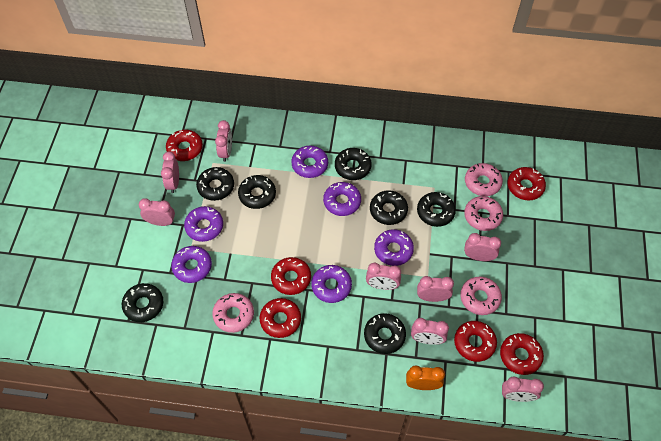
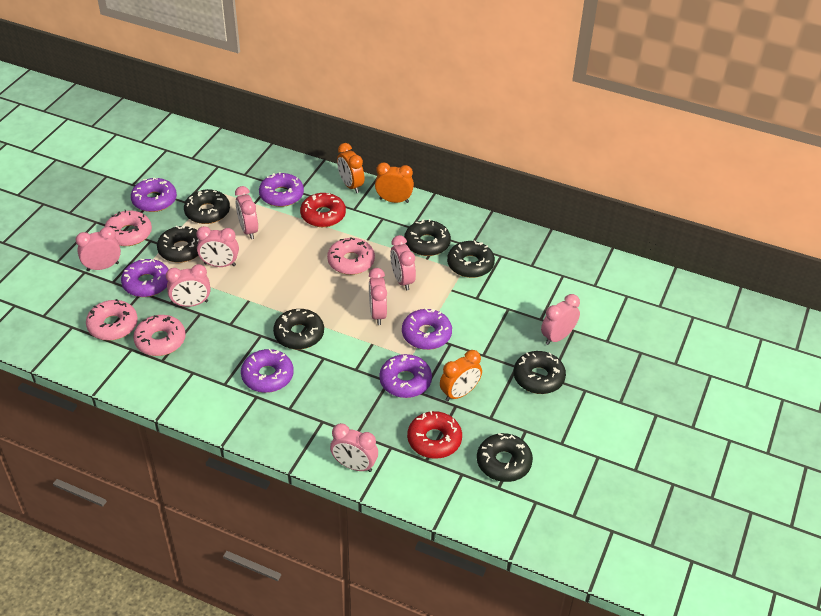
orange clock: [406,366,445,390] = 1 -> [337,143,364,193] [375,162,414,203] [440,350,482,402] = 3
red donut: [166,130,203,161] [260,298,301,338] [271,257,311,295] [454,321,497,362] [500,333,544,375] [508,167,546,200] = 6 -> [300,193,346,227] [407,411,462,459] = 2

